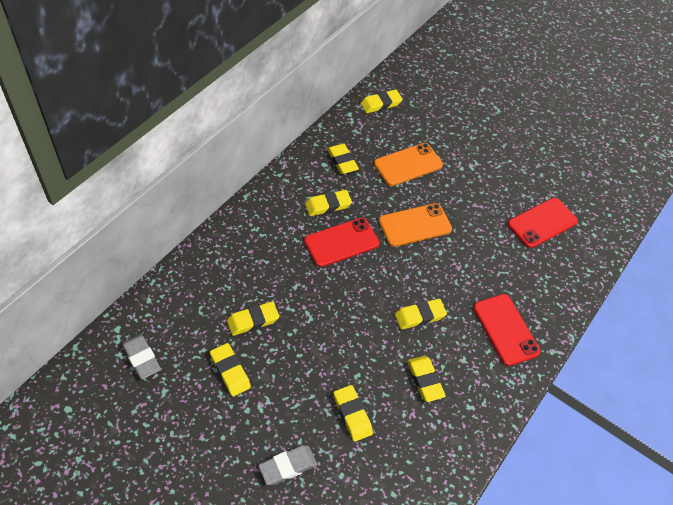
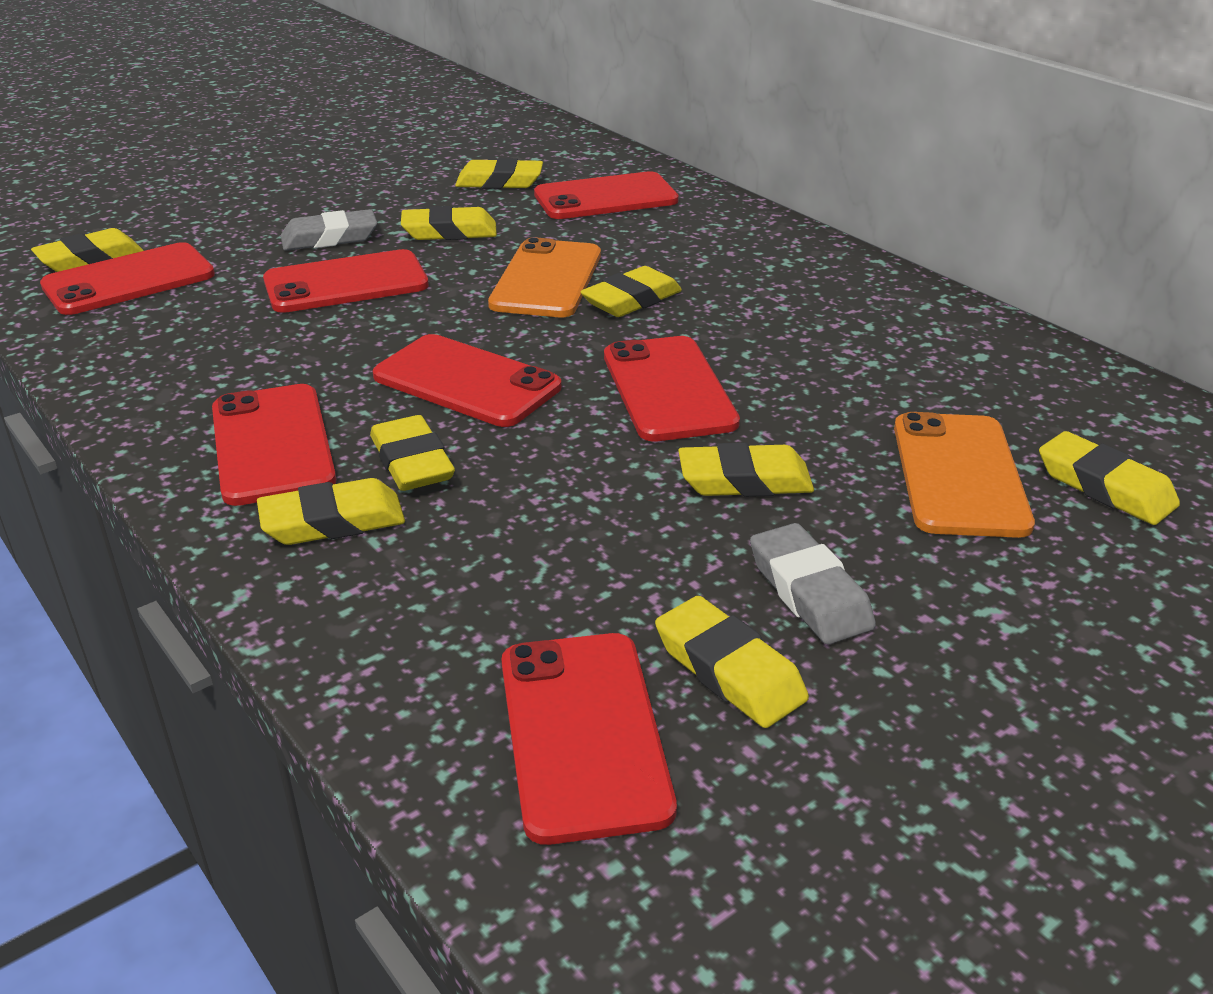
red phone: [304,218,379,267] [473,294,541,366] [508,198,578,248] = 3 -> [40,242,215,315] [212,384,336,506] [263,249,429,313] [373,334,561,427] [502,633,677,845] [534,171,679,219] [604,336,740,441] = 7
yellow eraser: [210,343,251,397] [227,301,279,336] [305,190,352,216] [327,143,359,174] [334,385,373,442] [360,89,403,113] [395,299,447,330] [407,356,446,402] = 8 -> [31,228,144,272] [257,478,405,545] [370,415,455,491] [401,206,497,240] [455,158,543,189] [580,266,682,317] [655,596,809,728] [678,443,814,497] [1039,431,1180,525] = 9

